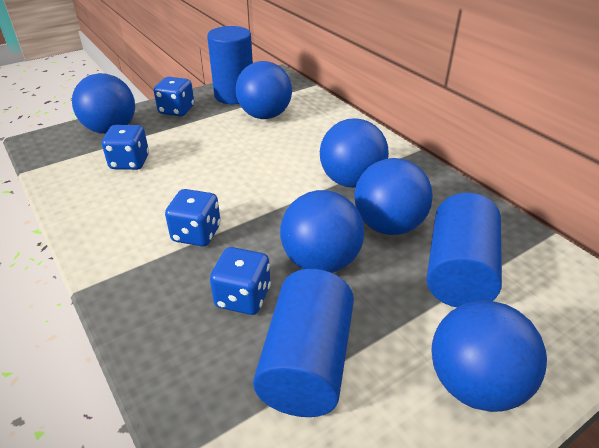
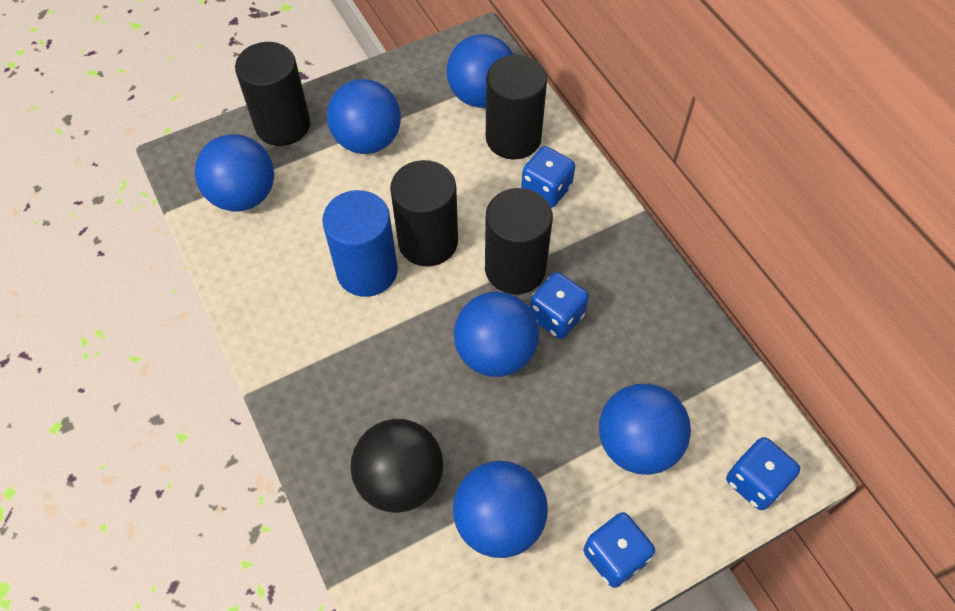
black ball: none = 0 -> [350,419,443,513] = 1
black cylinder: none = 0 -> [235,42,310,146] [390,160,458,266] [485,188,553,294] [486,55,547,159] = 4
blue cylinder: [207,26,253,104] [253,269,354,417] [427,193,502,307] = 3 -> [322,190,398,297] = 1

